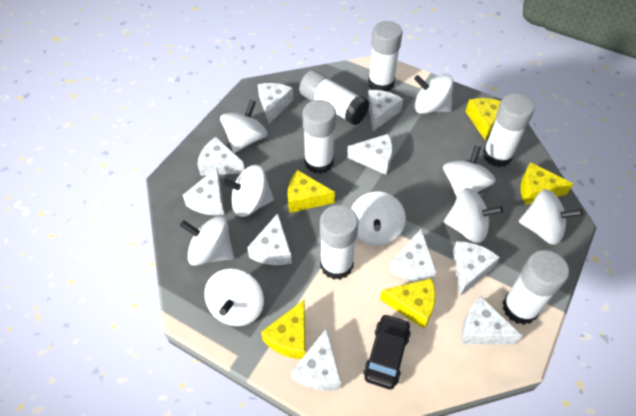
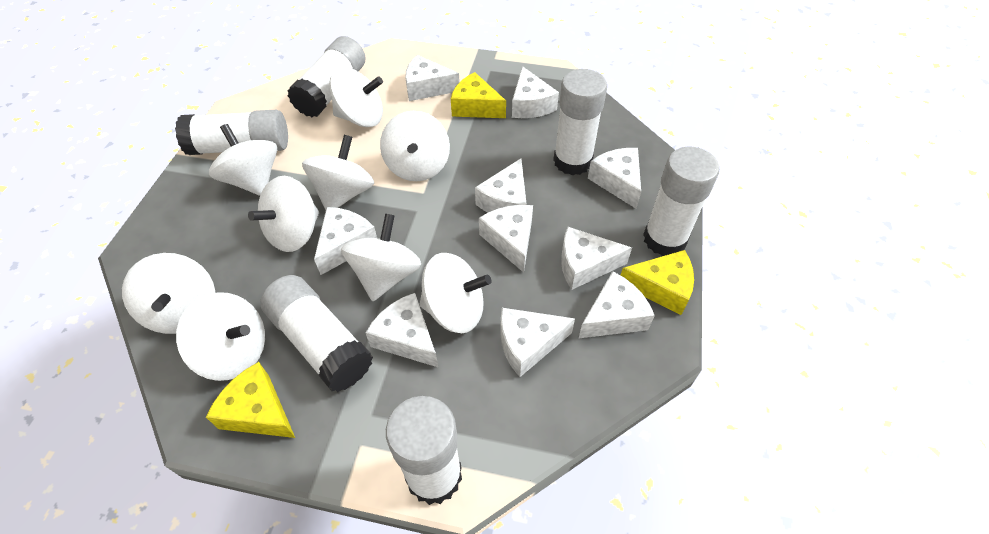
black car: [363,314,411,389] = 1 -> none = 0
yellow cheese: [261,300,305,359] [288,170,335,213] [380,278,435,329] [466,98,501,140] [520,162,573,205] = 5 -> [206,362,295,438] [451,72,506,118] [621,250,694,315] = 3

